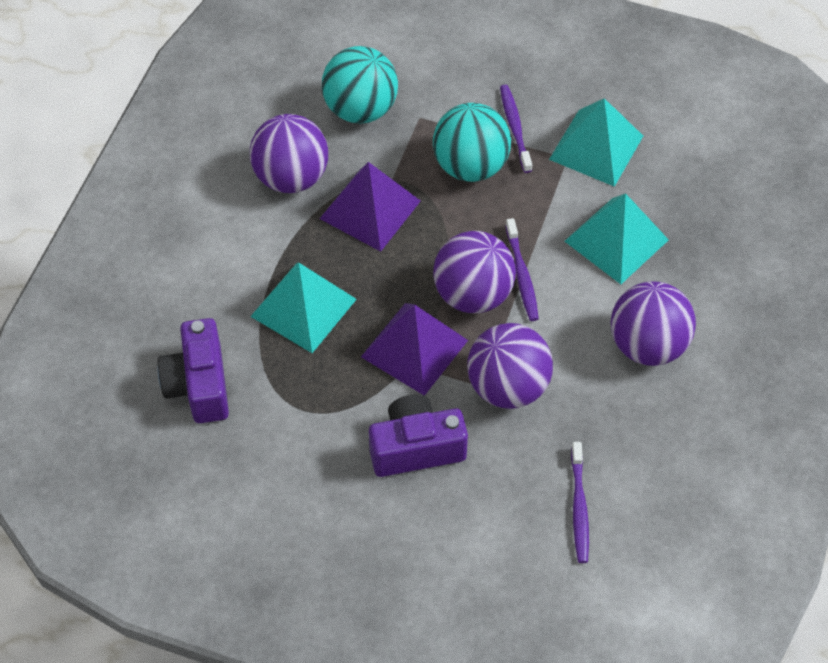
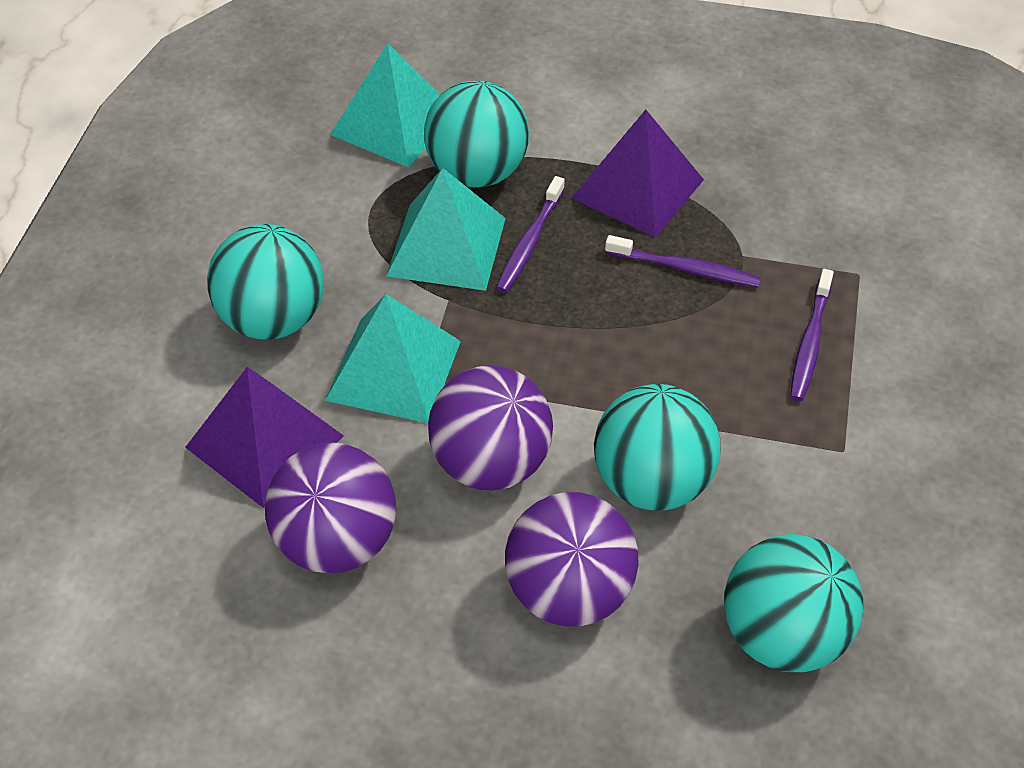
purple ball: [250,114,328,193] [433,231,516,313] [467,323,553,409] [611,281,696,366] = 4 -> [265,442,396,573] [428,365,553,490] [505,492,639,626] = 3
purple camera: [158,318,229,423] [369,394,468,477] = 2 -> none = 0
turquoise ball: [322,46,398,124] [433,103,511,182] = 2 -> [207,224,324,340] [424,81,529,188] [594,384,721,510] [724,534,863,672] = 4

